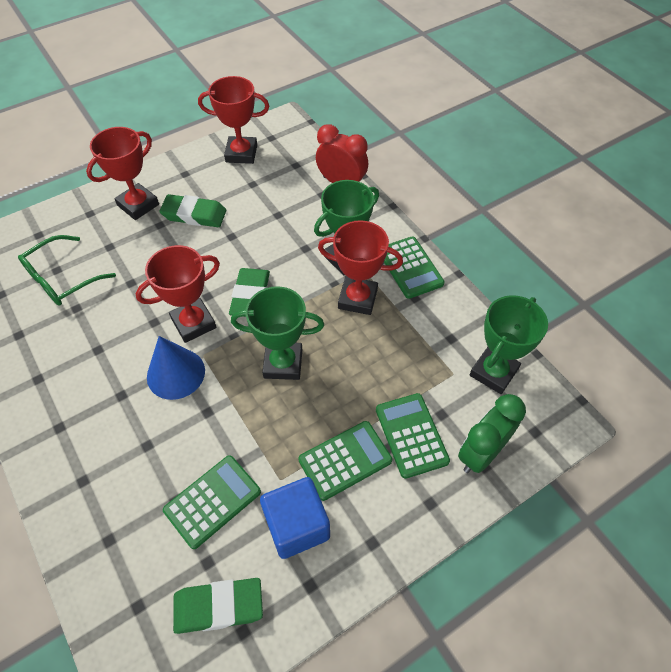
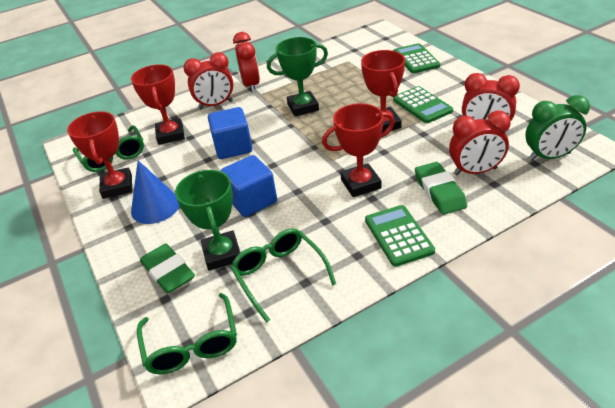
blue cube: [260,477,330,559] = 1 -> [208,107,252,159] [221,155,277,217] = 2
green calculator: [163,455,261,549] [298,421,392,501] [376,393,450,479] [384,237,445,299] = 4 -> [365,205,435,267] [393,43,440,73] [393,86,453,123] = 3
green eraser: [159,194,226,227] [173,578,263,634] [229,268,270,317] = 3 -> [140,243,195,294] [415,162,467,215] = 2
green glasses: [18,235,116,306] = 1 -> [73,125,144,172] [137,293,237,374] [231,228,336,323] = 3
green trophy: [231,286,324,380] [314,180,379,275] [470,295,548,394] = 3 -> [175,170,240,271] [267,37,328,116] = 2
red clock: [316,124,368,183] = 1 -> [184,52,233,109] [233,32,260,93] [449,111,511,175] [462,73,520,132] = 4

